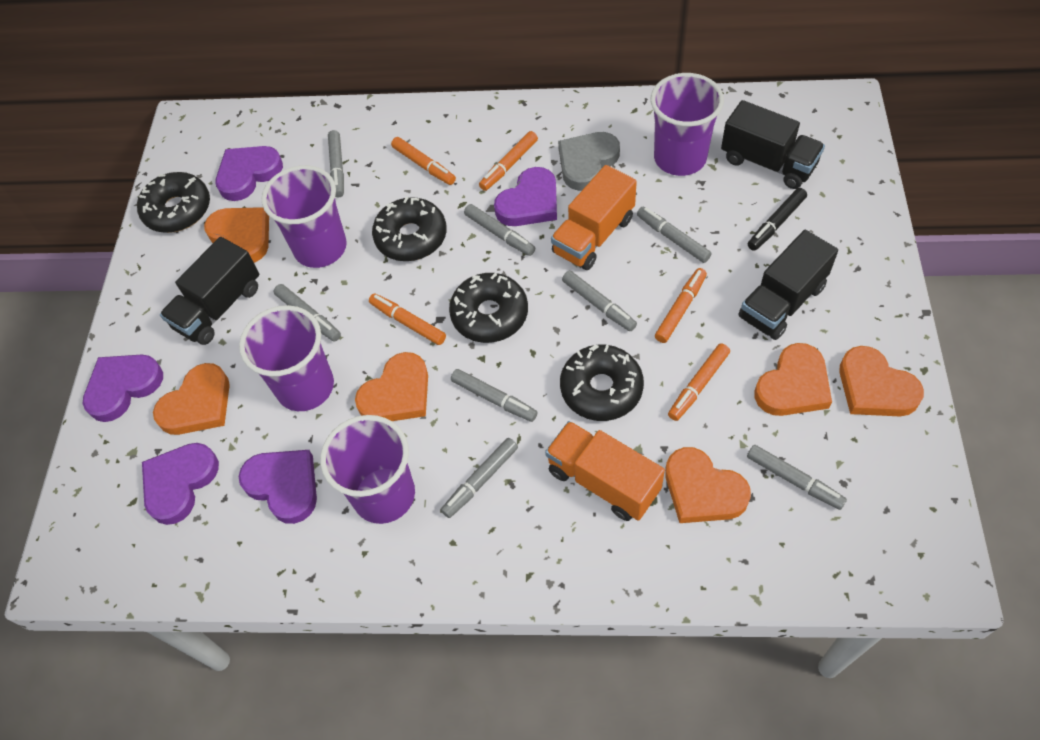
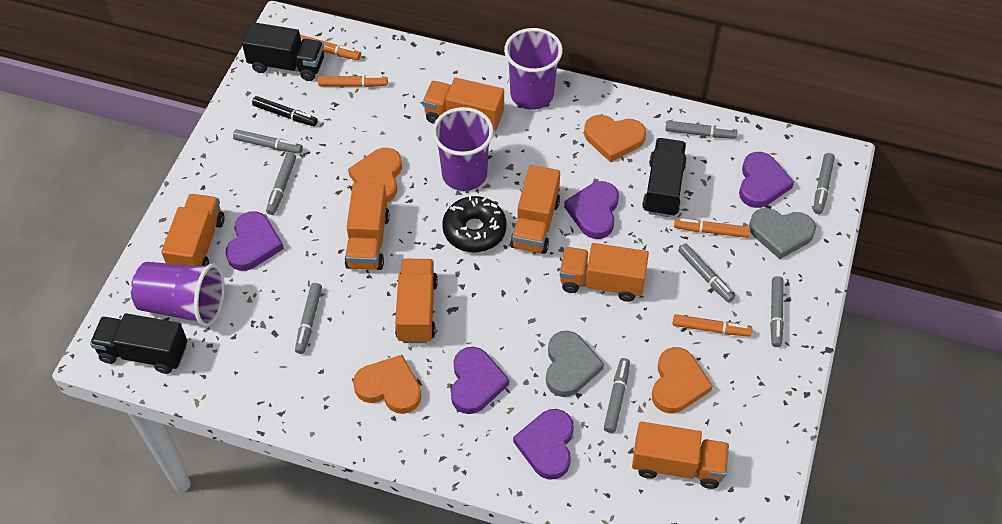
black donut: [137,172,210,233] [372,197,447,261] [449,273,528,343] [560,345,644,421] = 4 -> [442,195,507,252] = 1
grey heart: [558,132,620,191] = 1 -> [546,331,604,397] [749,208,816,259] = 2
orange heart: [153,363,230,435] [204,207,269,263] [355,352,428,421] [665,447,751,523] [755,343,832,416] [839,346,924,416] = 6 -> [348,148,402,202] [353,355,421,414] [584,115,646,162] [652,347,713,414] = 4
orange marker: [369,293,446,345] [391,137,456,185] [479,131,538,191] [655,268,707,343] [668,343,730,421] = 5 -> [300,35,361,60] [318,75,388,87] [673,314,752,336] [674,218,750,238] = 4
orange truck: [545,421,665,521] [551,165,637,270] = 2 -> [161,194,225,266] [344,183,390,270] [395,259,438,344] [423,78,504,130] [510,165,560,254] [560,243,649,302] [632,421,729,489] = 7
purple cup: [239,305,334,411] [262,165,347,268] [320,415,415,524] [651,73,724,176] = 4 -> [131,262,225,327] [432,107,494,191] [504,28,563,110] = 3

